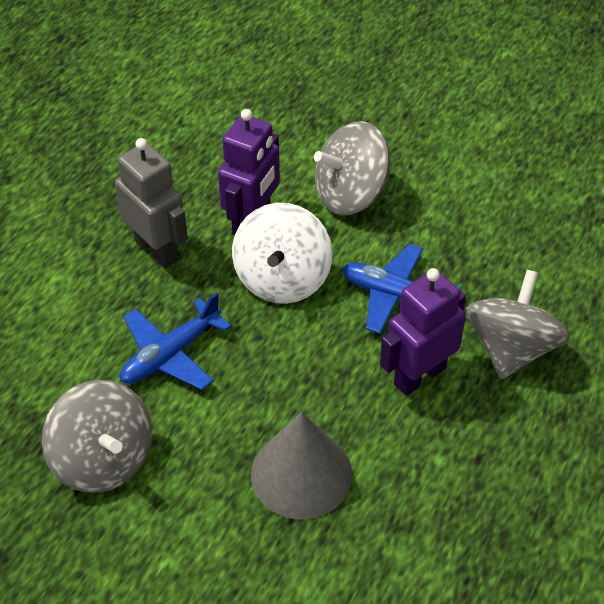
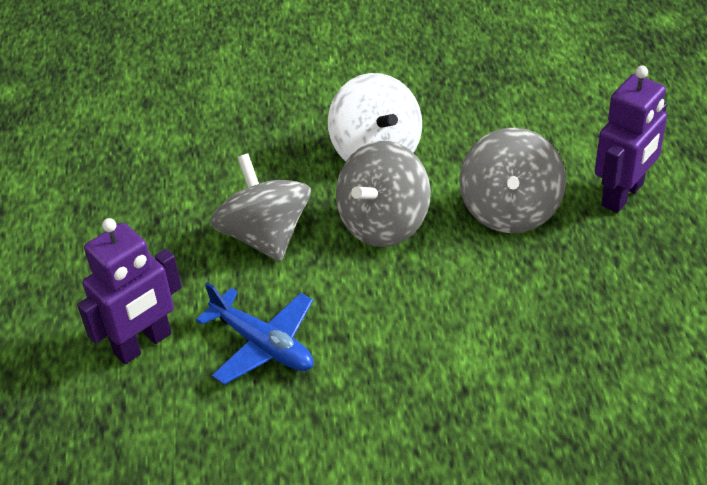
blue plane: [120,292,231,390] [342,244,461,334] = 2 -> [196,282,314,385] = 1
grey cone: [251,412,352,520] = 1 -> none = 0
grey robot: [115,138,188,268] = 1 -> none = 0

